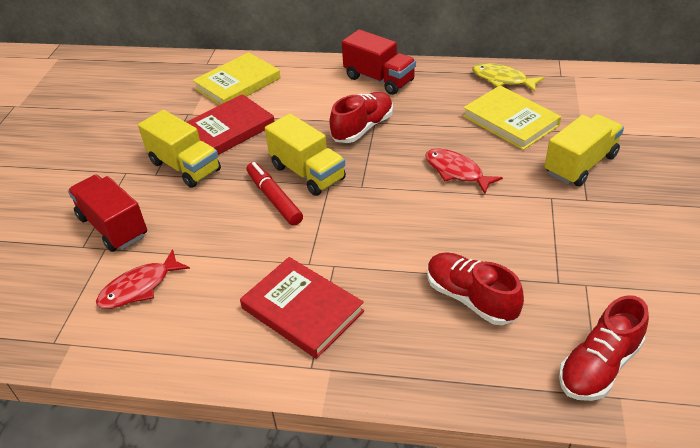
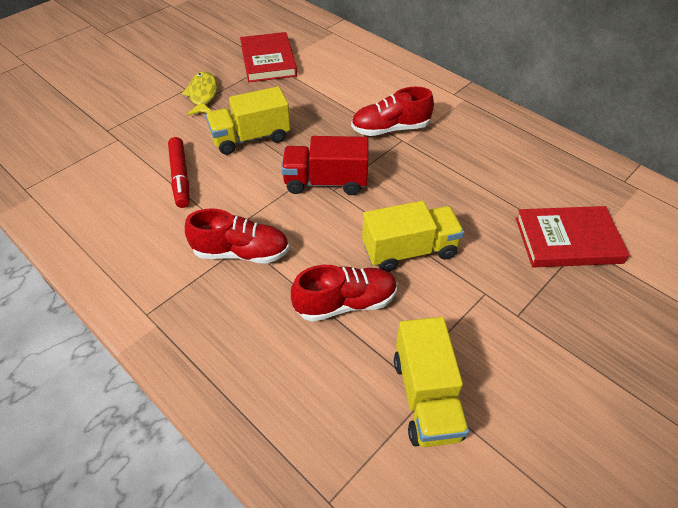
red fish: [96,249,190,309] [425,148,503,194] = 2 -> none = 0
red truck: [68,175,147,252] [342,29,416,95] = 2 -> [281,136,369,195] = 1
yellow book: [193,52,280,105] [463,86,561,150] = 2 -> none = 0

